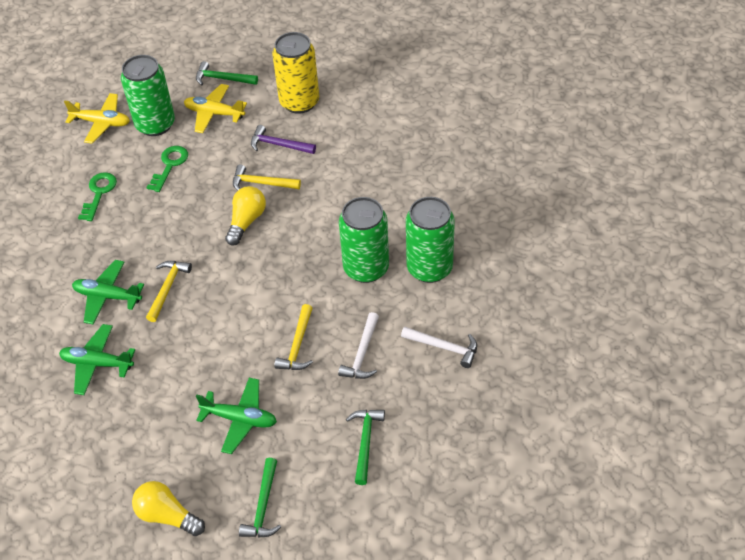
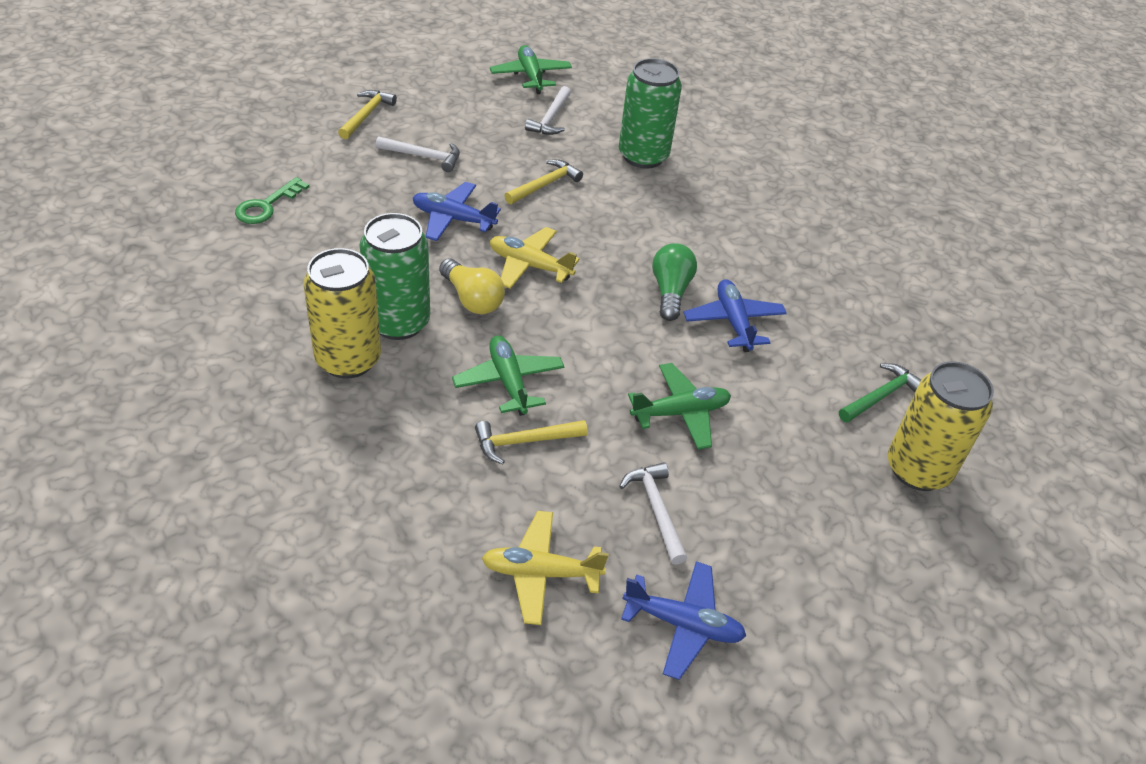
blue plane: none = 0 -> [413,182,501,241] [621,561,746,680] [683,279,787,352] = 3
green can: [121,55,175,136] [339,197,389,283] [406,197,455,283] = 3 -> [360,213,430,340] [619,58,682,169] = 2
green hammer: [196,61,258,85] [239,458,281,538] [346,410,385,485] = 3 -> [839,363,921,423] = 1
green key: [78,172,117,221] [146,146,188,192] = 2 -> [235,177,309,224] = 1
green light bulb: none = 0 -> [652,243,697,321] = 1
purple hammer: [251,125,316,154] = 1 -> none = 0
white hammer: [338,312,379,379] [401,327,477,368] = 2 -> [376,136,460,172] [525,86,571,135] [619,462,687,565] = 3
yellow can: [272,32,319,114] = 1 -> [303,248,381,379] [888,361,994,491] = 2
yellow light bulb: [132,481,205,536] [225,186,266,246] = 2 -> [439,258,505,314] = 1

